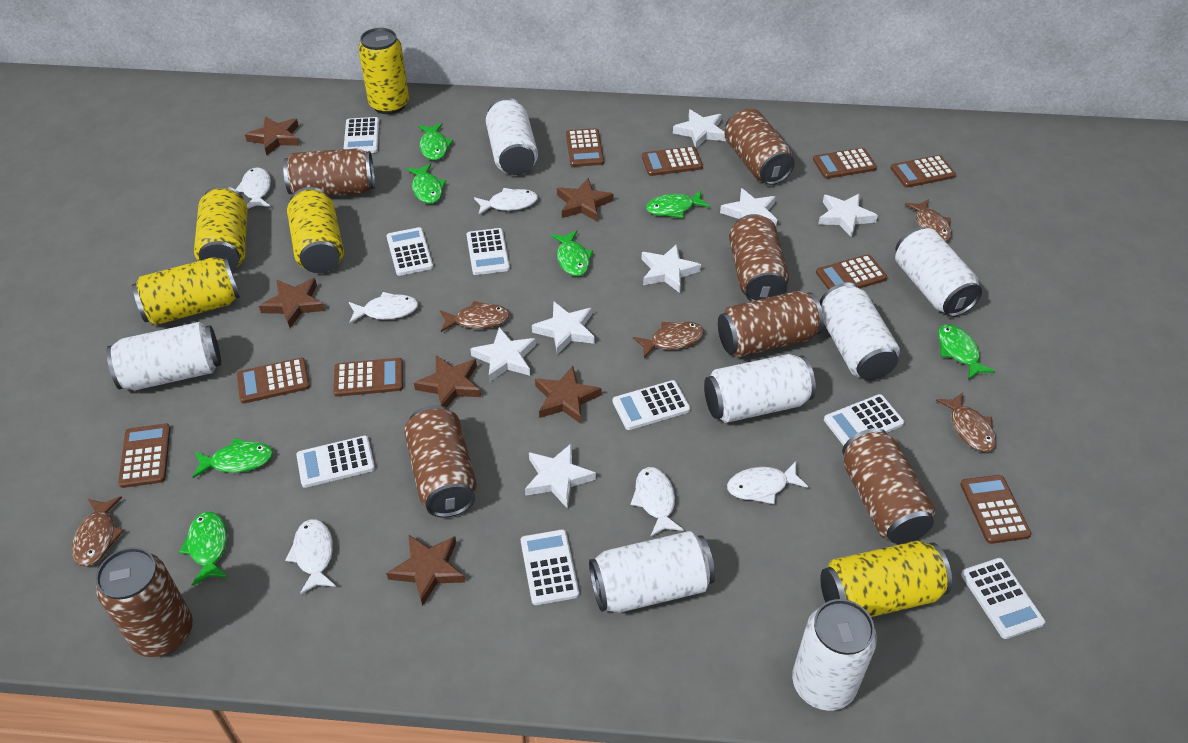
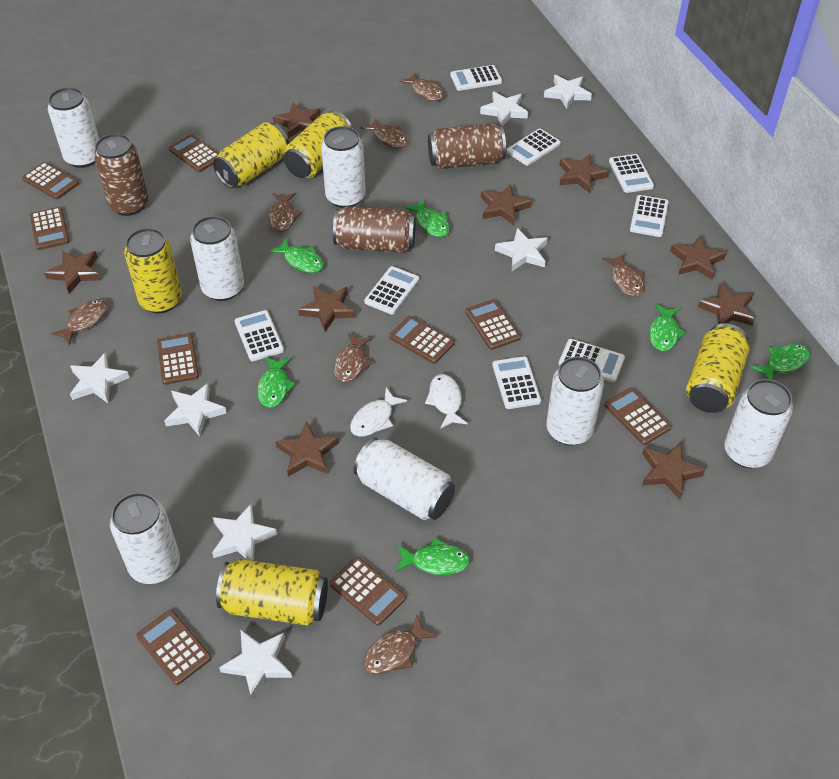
brown can: [96,547,193,657] [283,148,375,196] [404,405,477,518] [718,291,824,357] [724,108,795,185] [729,214,789,302] [842,428,935,544] = 7 -> [94,134,148,216] [333,206,416,253] [428,124,506,169] = 3
brown fish: [72,497,124,567] [440,301,510,332] [633,321,704,358] [905,199,952,242] [936,392,996,452] = 5 -> [51,299,108,345] [268,193,302,232] [334,333,373,382] [360,118,408,148] [363,615,437,674] [400,73,444,101] [602,253,644,297] = 7
brown star: [245,116,299,155] [259,278,325,328] [386,535,465,606] [414,355,481,408] [535,366,602,424] [557,178,613,221] = 6 -> [44,250,101,294] [273,102,320,139] [275,421,339,477] [298,286,355,332] [481,184,532,225] [560,154,609,193] [642,443,705,499] [670,236,726,280] [698,283,755,326] = 9
green fish: [179,512,229,586] [193,438,273,478] [407,163,446,204] [418,123,453,160] [551,230,593,276] [646,190,710,218] [938,324,995,380] = 7 -> [257,357,296,408] [269,238,324,273] [396,538,470,575] [405,199,450,237] [649,304,686,351] [751,344,810,380] = 6
white fish: [236,168,271,209] [285,519,336,595] [349,292,418,324] [474,188,538,215] [631,467,684,536] [727,461,808,504] = 6 -> [350,387,407,437] [425,374,468,429] = 2

